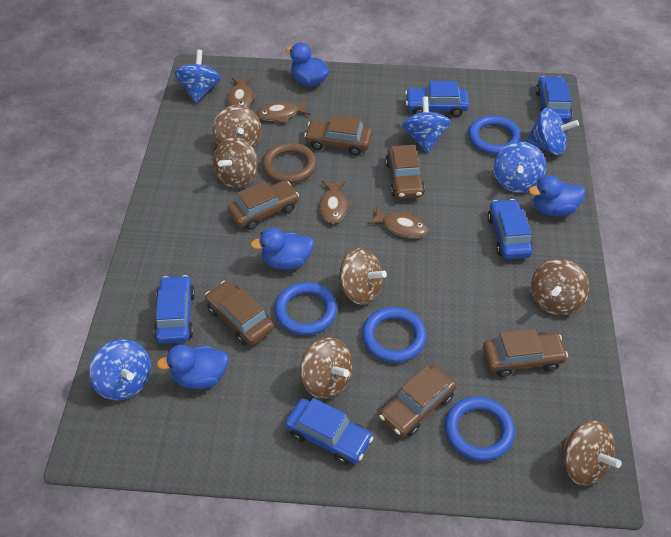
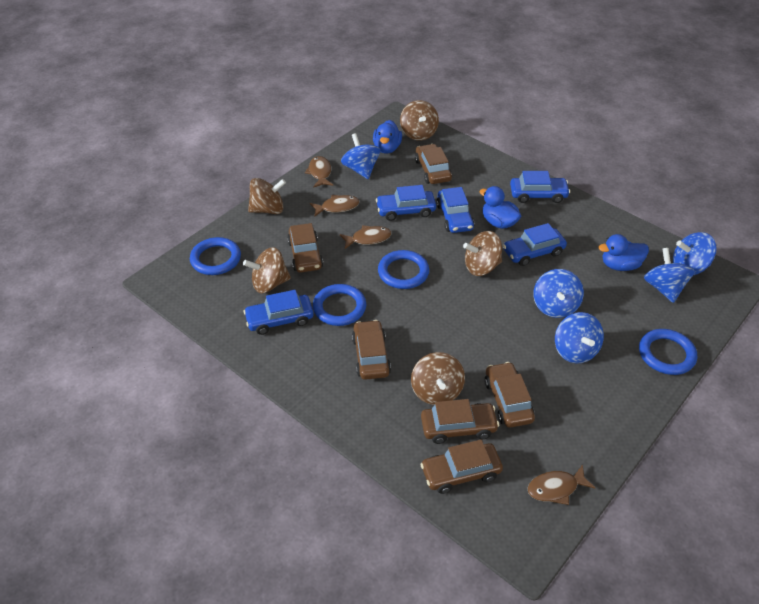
blue duck: [157,345,229,389] [250,228,314,269] [286,42,329,86] [528,176,585,216] = 4 -> [373,120,402,154] [479,186,521,229] [598,234,649,271] = 3
brown ring: [262,142,317,184] = 1 -> none = 0
brown spinning top: [213,105,262,148] [213,137,258,188] [300,337,353,399] [338,248,387,305] [531,259,590,316] [561,421,622,486] = 6 -> [243,247,291,293] [248,178,286,214] [400,100,439,141] [411,352,465,405] [463,231,502,276] = 5

